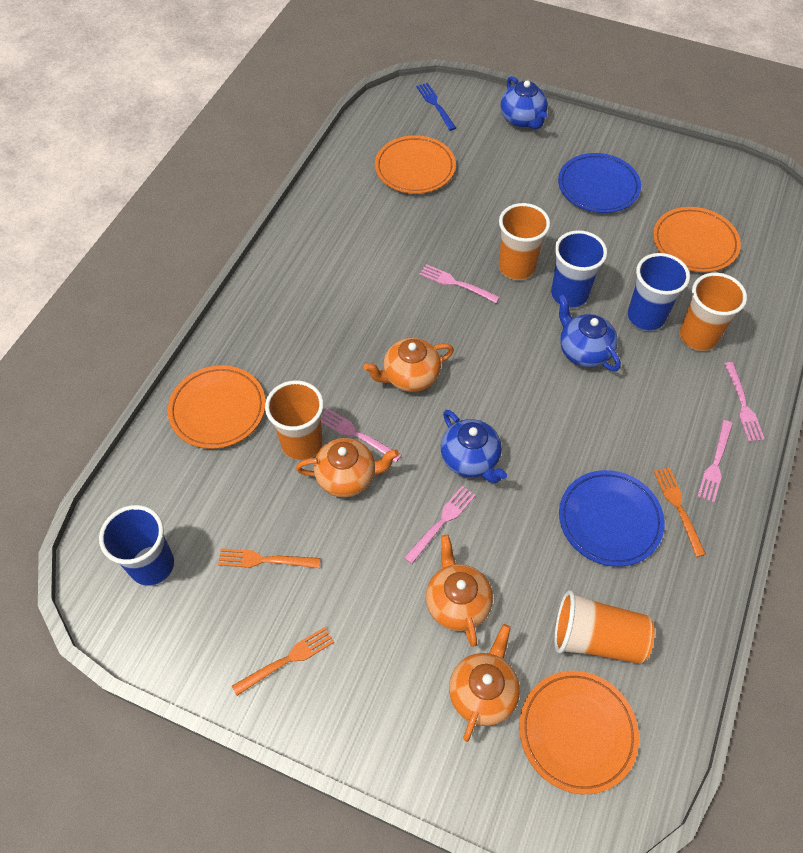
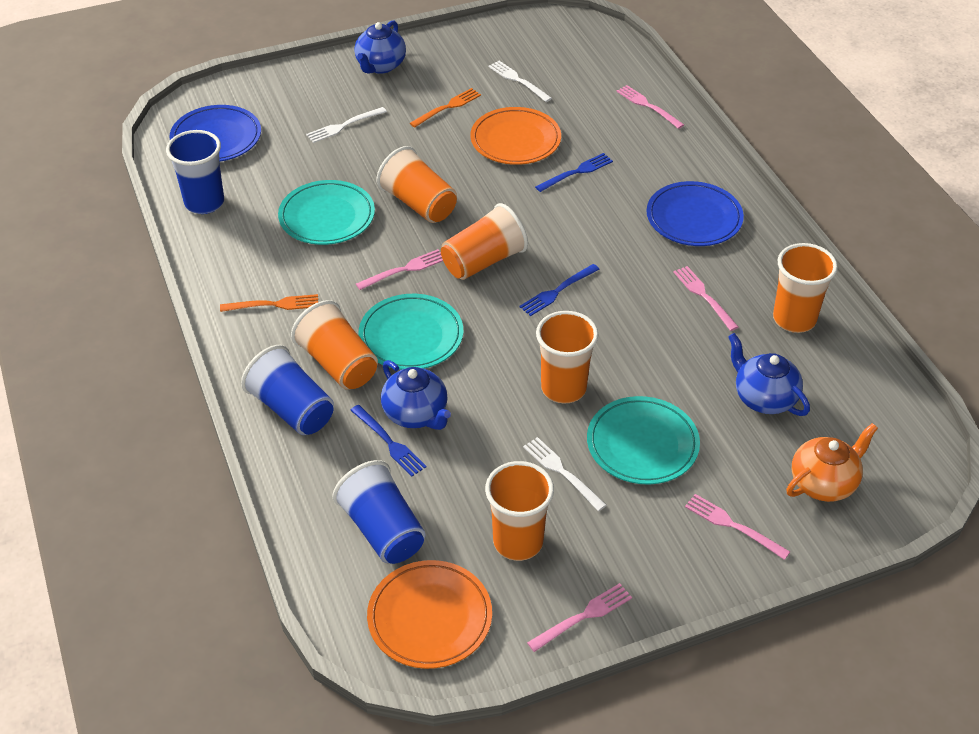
blue fork: [416,83,456,131] = 1 -> [350,405,427,477] [519,264,600,316] [535,153,613,192] = 3
orange cup: [265,380,324,460] [499,203,550,280] [554,590,655,664] [680,273,747,351] = 4 -> [291,300,378,390] [377,146,457,223] [441,203,528,280] [485,461,554,561] [536,311,598,403] [773,243,838,333] = 6
orange fork: [218,548,321,568] [232,627,334,696] [654,467,706,557] = 3 -> [220,294,318,312] [410,88,481,128] = 2
orange plate: [168,365,266,449] [375,135,456,194] [519,671,639,794] [653,207,741,272] = 4 -> [367,560,492,669] [470,107,561,165] = 2
orange teapot: [296,438,399,497] [364,338,454,392] [426,535,493,647] [449,624,520,742] = 4 -> [786,423,878,502] = 1
turquoise plate: none = 0 -> [278,180,375,245] [358,294,463,370] [587,396,700,484] = 3
white fork: none = 0 -> [306,107,387,143] [489,61,552,102] [523,437,606,511] = 3

